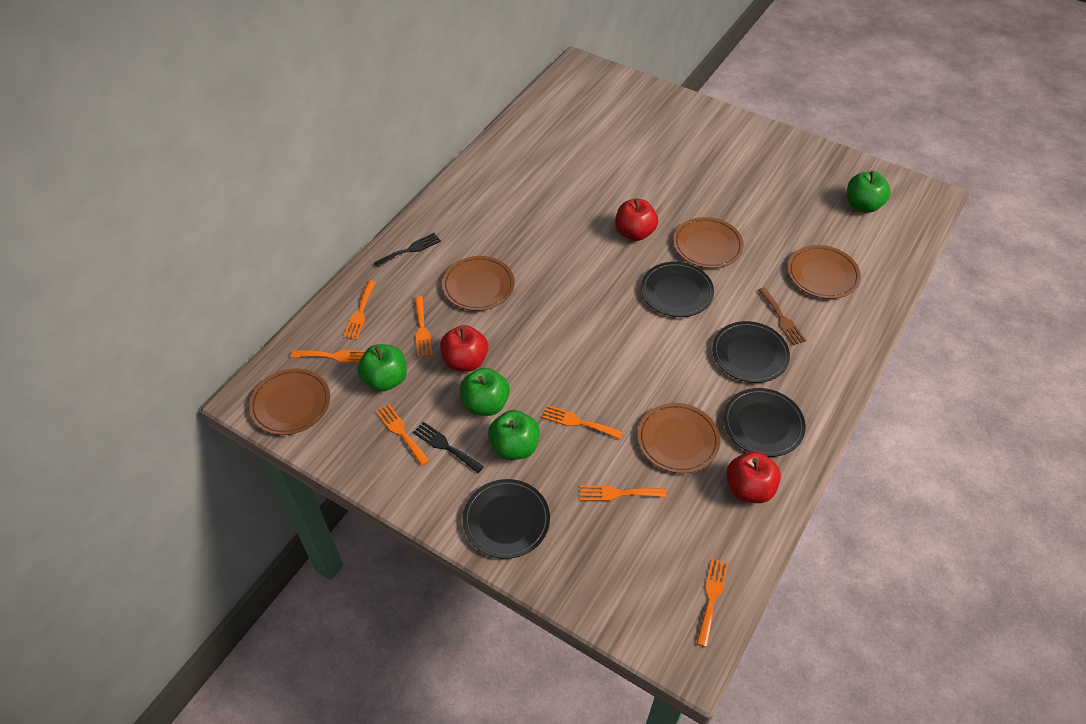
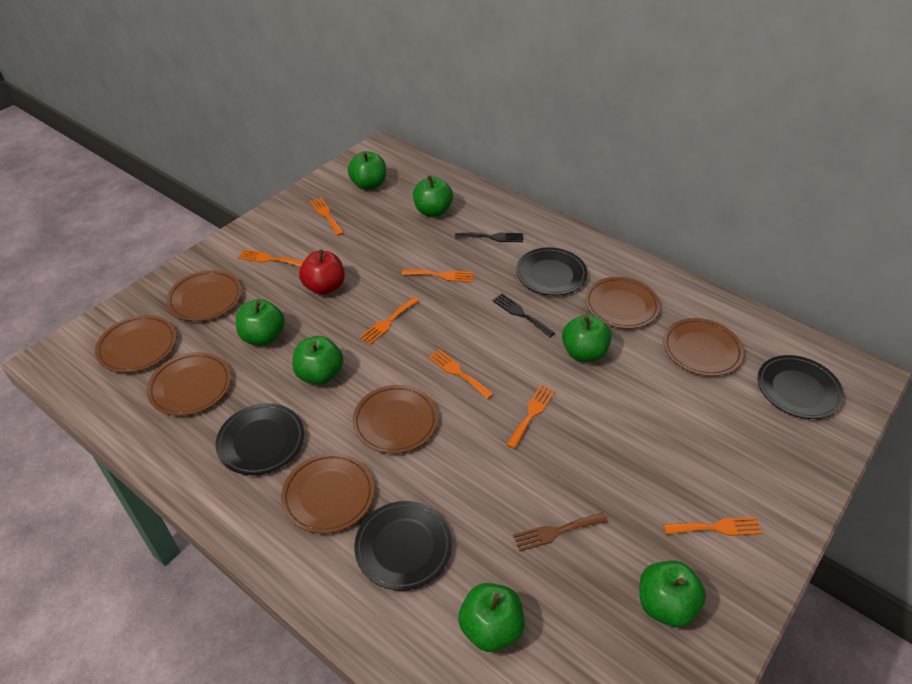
brown plate: [249,368,330,435] [442,256,515,311] [638,403,720,474] [673,217,744,268] [788,245,861,299] = 5 -> [95,315,177,373] [147,352,231,416] [166,270,242,321] [281,453,374,534] [353,385,438,454] [585,277,660,329] [663,318,744,376] = 7
green apple: [357,344,407,392] [460,368,510,416] [488,410,540,460] [847,171,891,213] = 4 -> [236,299,285,346] [292,336,343,385] [348,151,386,190] [413,176,453,217] [458,583,525,652] [562,314,612,362] [639,561,706,627] = 7
red apple: [440,325,488,372] [615,198,658,241] [726,451,781,503] = 3 -> [299,249,345,295] = 1

